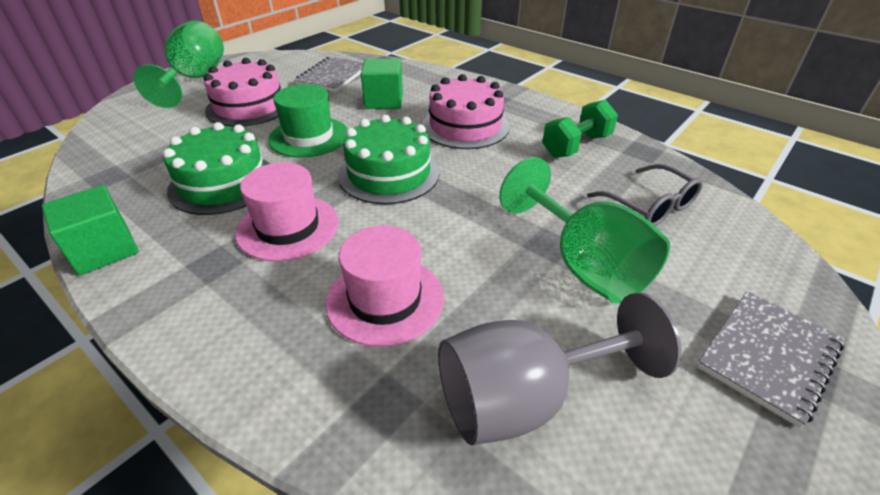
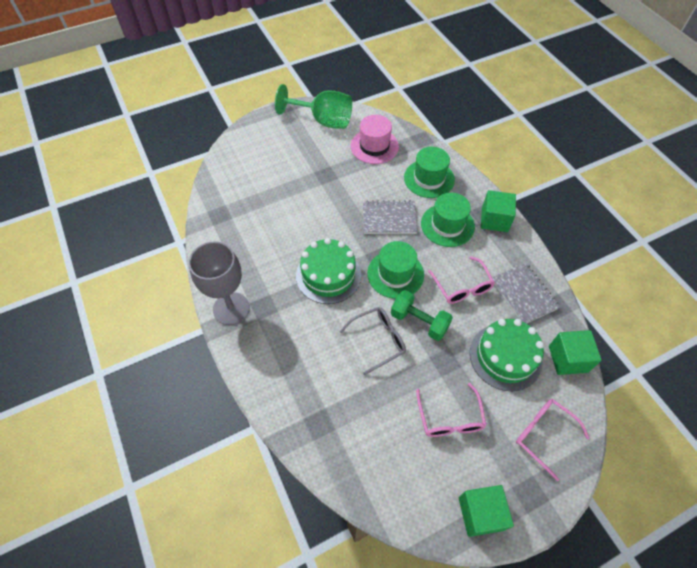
green cube: [42,185,139,275] [361,59,403,109] = 2 -> [459,485,514,537] [481,190,516,232] [549,330,602,375] = 3
green goblet: [133,20,224,108] [499,157,670,303] = 2 -> [275,84,352,129] = 1
green hat: [268,84,348,158] = 1 -> [367,241,424,299] [404,147,455,198] [421,193,475,247] = 3
pink cake: [204,58,281,127] [422,74,510,149] = 2 -> none = 0
pink glasses: none = 0 -> [416,383,487,437] [428,256,495,304] [516,399,589,481] = 3
pink hat: [235,162,339,261] [326,225,444,347] = 2 -> [351,115,399,164] = 1

